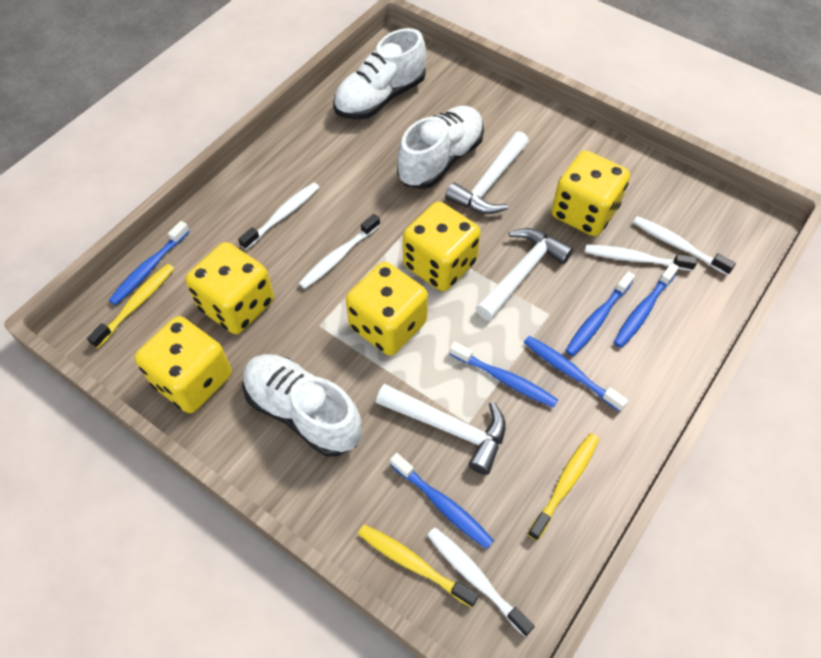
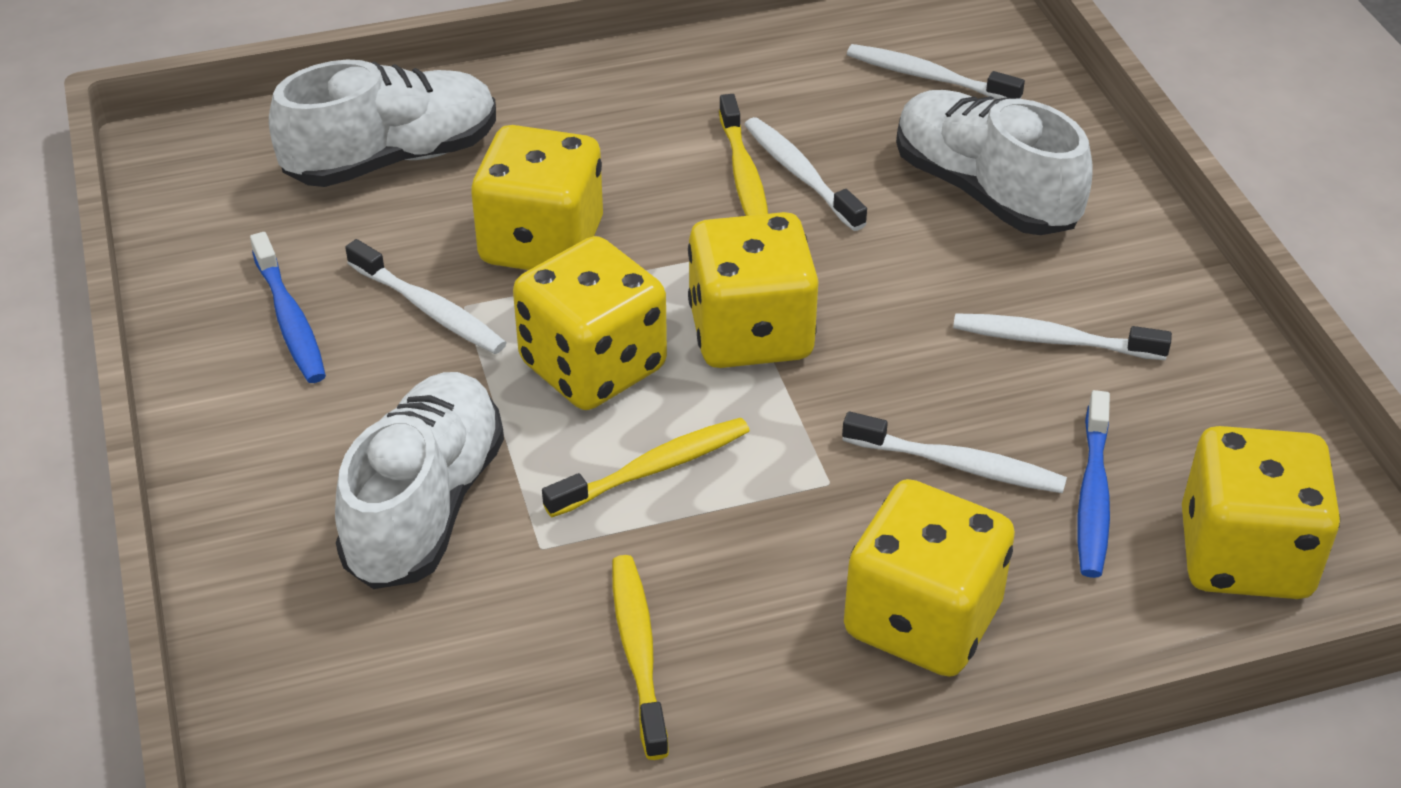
blue toothbrush: [109,221,190,305] [390,453,494,549] [449,341,558,408] [524,336,628,412] [565,271,635,356] [613,263,679,348] = 6 -> [250,232,326,383] [1078,390,1110,578] = 2
white hammer: [376,384,506,475] [445,131,529,214] [476,228,573,321] = 3 -> none = 0

